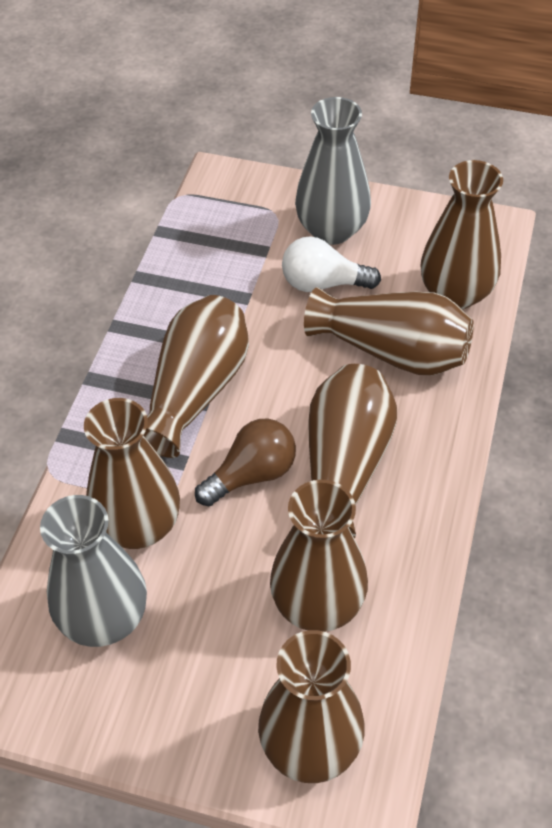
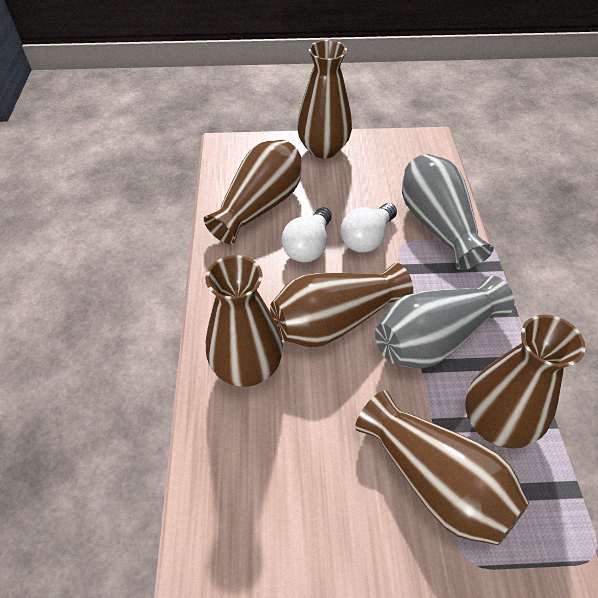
brown light bulb: [195,418,296,506] = 1 -> none = 0
brown vase: [84,398,180,549] [143,295,249,458] [258,630,365,783] [270,480,368,632] [304,287,474,376] [308,364,397,538] [421,160,503,309] = 7 -> [204,140,301,245] [205,255,283,387] [270,263,413,347] [297,40,352,159] [355,390,529,545] [466,315,586,449] = 6
white light bulb: [282,236,381,292] = 1 -> [282,207,332,262] [341,203,397,253] = 2

